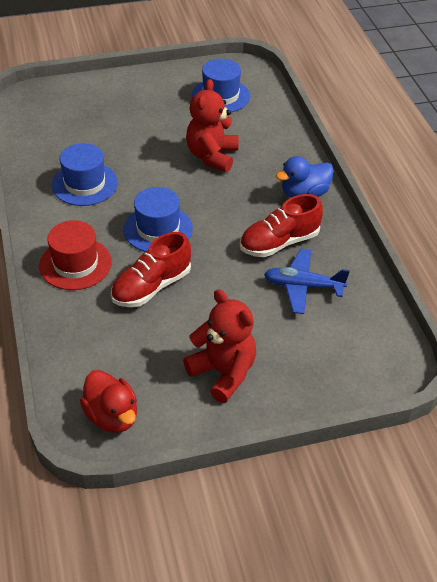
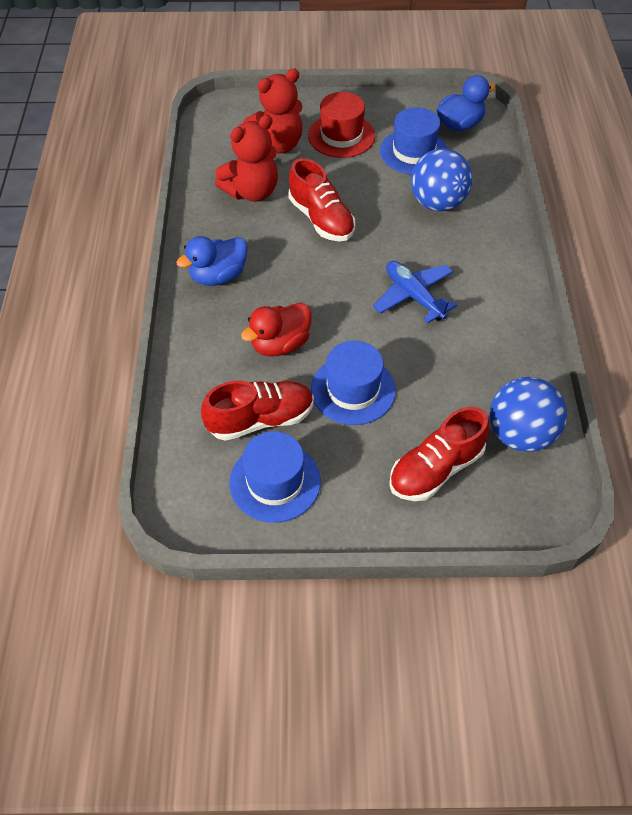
blue ball: none = 0 -> [411,148,473,211] [490,377,567,452] = 2
blue duck: [276,156,334,198] = 1 -> [176,236,248,286] [437,75,496,131] = 2
red shoe: [111,232,191,307] [240,194,323,257] = 2 -> [201,381,314,441] [288,158,355,241] [389,407,490,501] = 3

